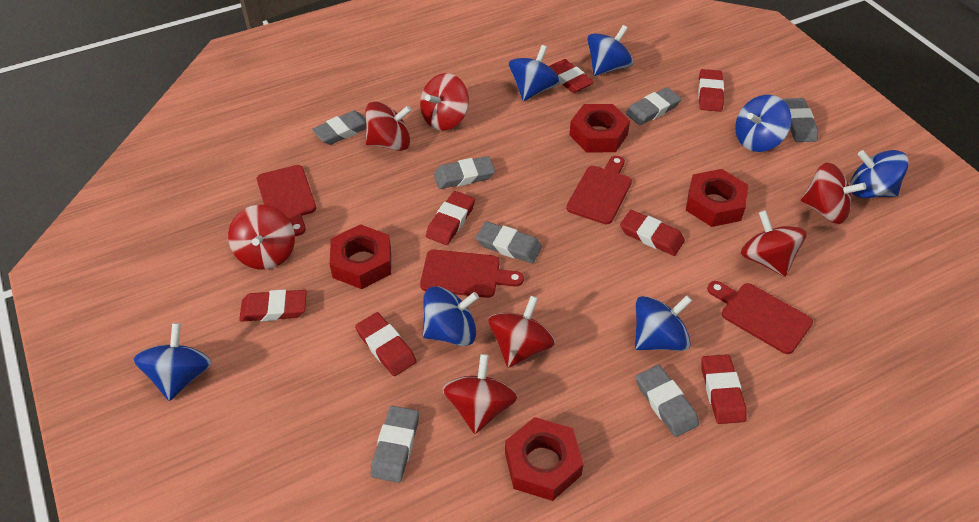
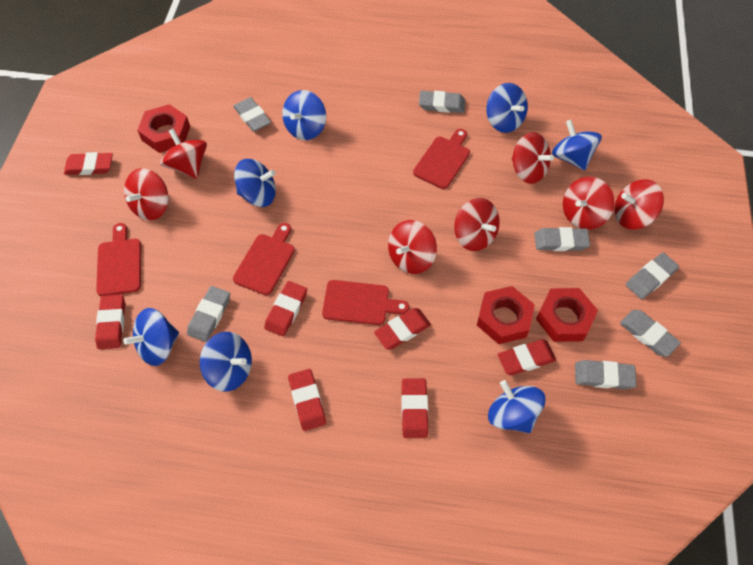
red nut: [330,224,391,289] [505,417,584,501] [569,104,630,152] [686,169,748,227] = 4 -> [137,104,190,153] [477,286,535,344] [536,288,598,342] = 3

